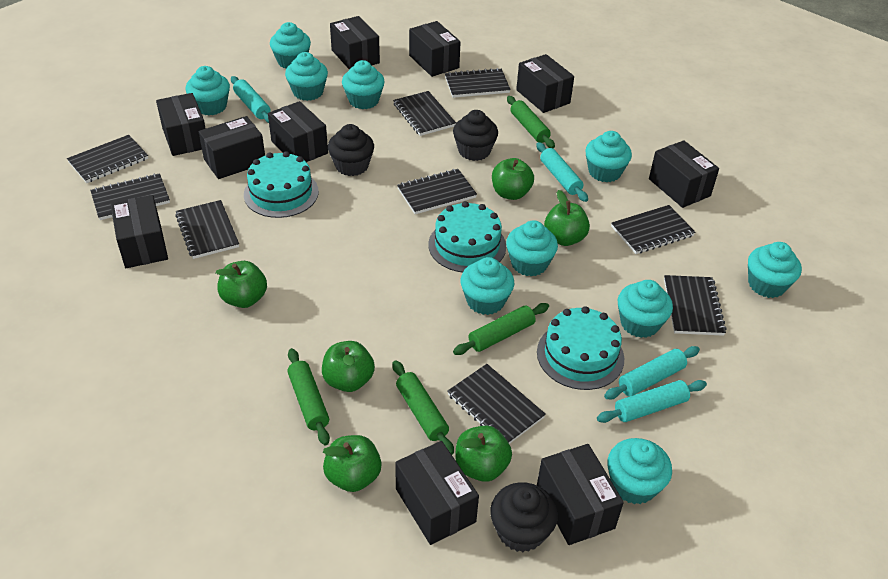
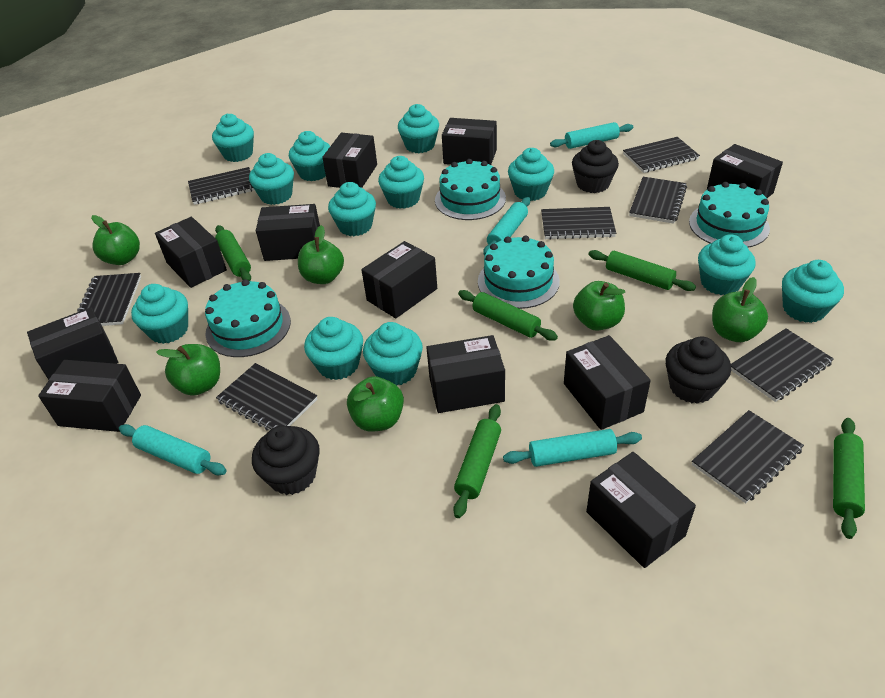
black box: [110,195,168,268] [156,93,206,156] [198,116,265,179] [268,101,328,162] [330,16,380,69] [395,441,479,545] [409,21,461,77] [516,54,574,113] [537,444,624,545] [649,140,719,208] = 10 -> [27,307,118,380] [38,360,141,432] [155,217,227,288] [256,204,320,261] [322,133,377,188] [361,241,437,318] [426,335,505,413] [442,118,497,165] [564,335,651,430] [586,452,696,568] [707,144,783,198] = 11
black notebook: [67,135,148,183] [90,173,170,220] [175,200,239,259] [393,91,456,136] [397,169,477,214] [445,68,511,98] [447,364,546,444] [611,205,695,254] [664,275,727,336] = 9 -> [77,273,141,326] [188,167,255,205] [216,363,317,431] [541,207,616,240] [623,137,700,173] [629,177,687,224] [692,410,804,503] [731,328,834,402] = 8
green rolling pin: [287,348,330,446] [393,360,454,455] [453,303,549,355] [507,96,555,148] = 4 -> [215,225,251,281] [453,404,501,518] [458,290,558,341] [588,250,696,291] [833,418,865,539] = 5
turquoise cake: [244,151,319,218] [428,201,506,273] [537,306,624,390] = 3 -> [205,279,291,357] [435,159,506,220] [478,236,560,309] [689,182,770,248] = 4
turquoise cupcake: [186,66,230,116] [270,22,311,68] [285,52,328,101] [342,60,385,109] [460,257,514,315] [506,220,558,277] [585,131,632,183] [607,438,672,504] [618,280,673,338] [748,242,802,298] = 10 -> [131,284,188,344] [212,114,254,162] [249,153,294,205] [289,131,330,181] [304,317,363,380] [328,182,376,236] [363,322,423,385] [378,156,424,209] [398,104,439,153] [508,148,554,201] [698,234,756,295] [782,260,844,323] = 12

